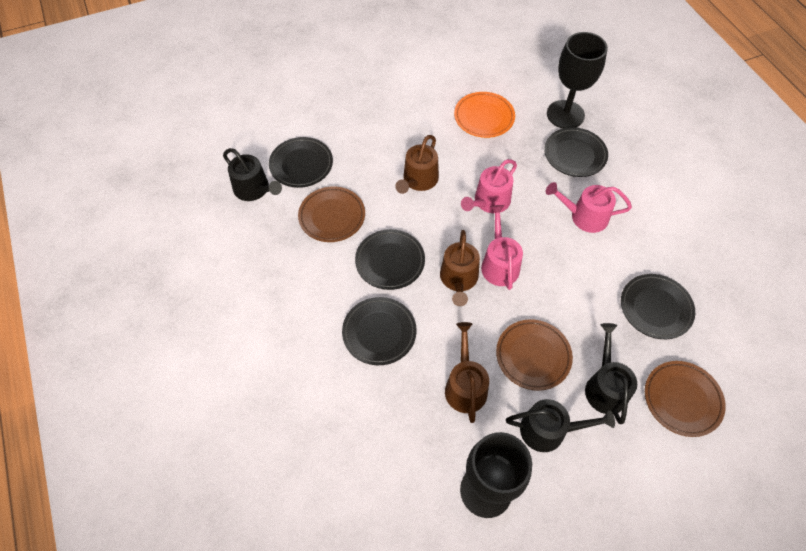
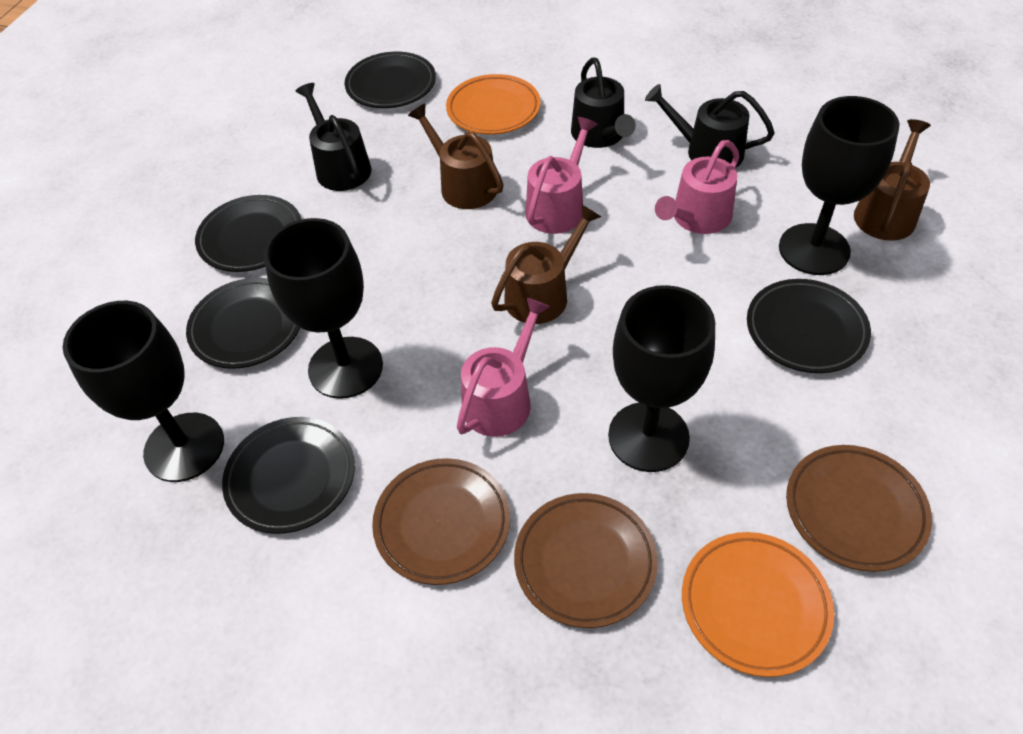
black goblet: [460,432,532,518] [547,32,608,128] = 2 -> [63,301,224,482] [263,218,383,399] [608,285,715,472] [779,96,899,275] = 4
orange plate: [454,92,515,138] = 1 -> [446,74,541,135] [682,532,834,677] = 2

